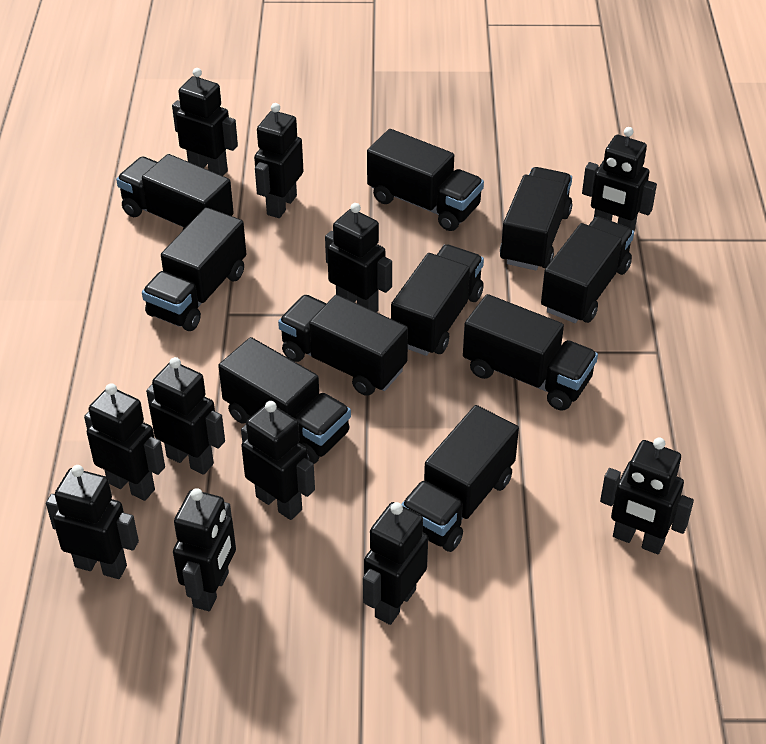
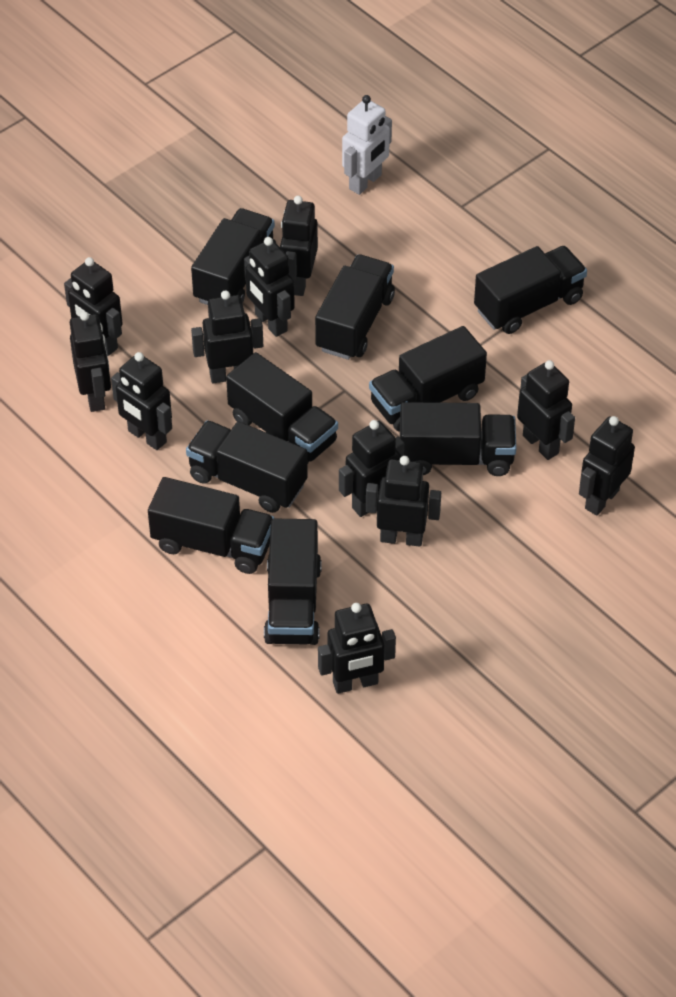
black truck: [116,154,234,230] [142,207,246,331] [218,337,351,464] [278,295,408,396] [367,129,484,231] [391,244,484,356] [401,405,519,552] [463,294,598,411] [500,167,572,271] [541,217,634,323] = 10 -> [148,477,275,574] [186,421,308,513] [191,208,276,305] [226,352,338,465] [264,519,322,645] [315,255,395,360] [369,326,487,432] [400,402,516,476] [474,246,587,334] = 9
white robot: none = 0 -> [342,95,392,195] = 1

